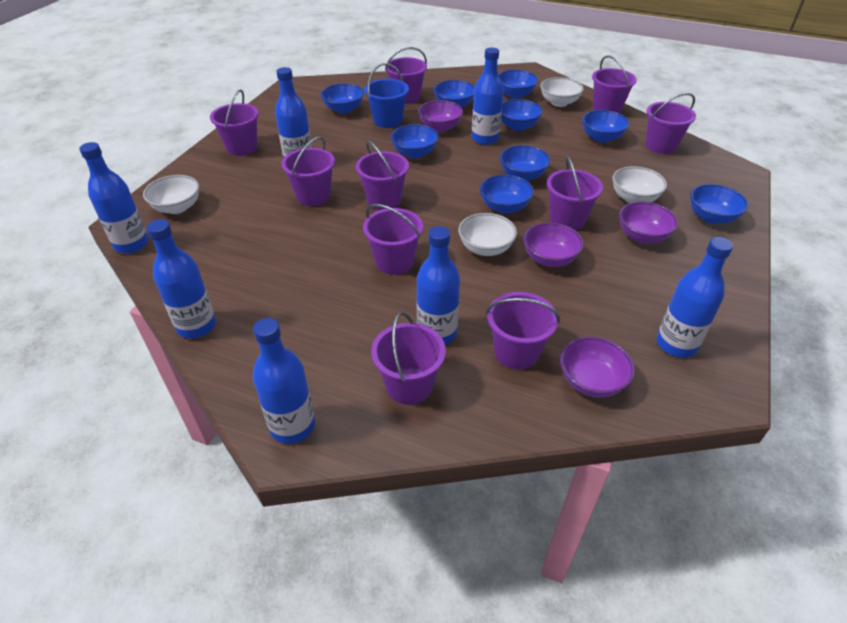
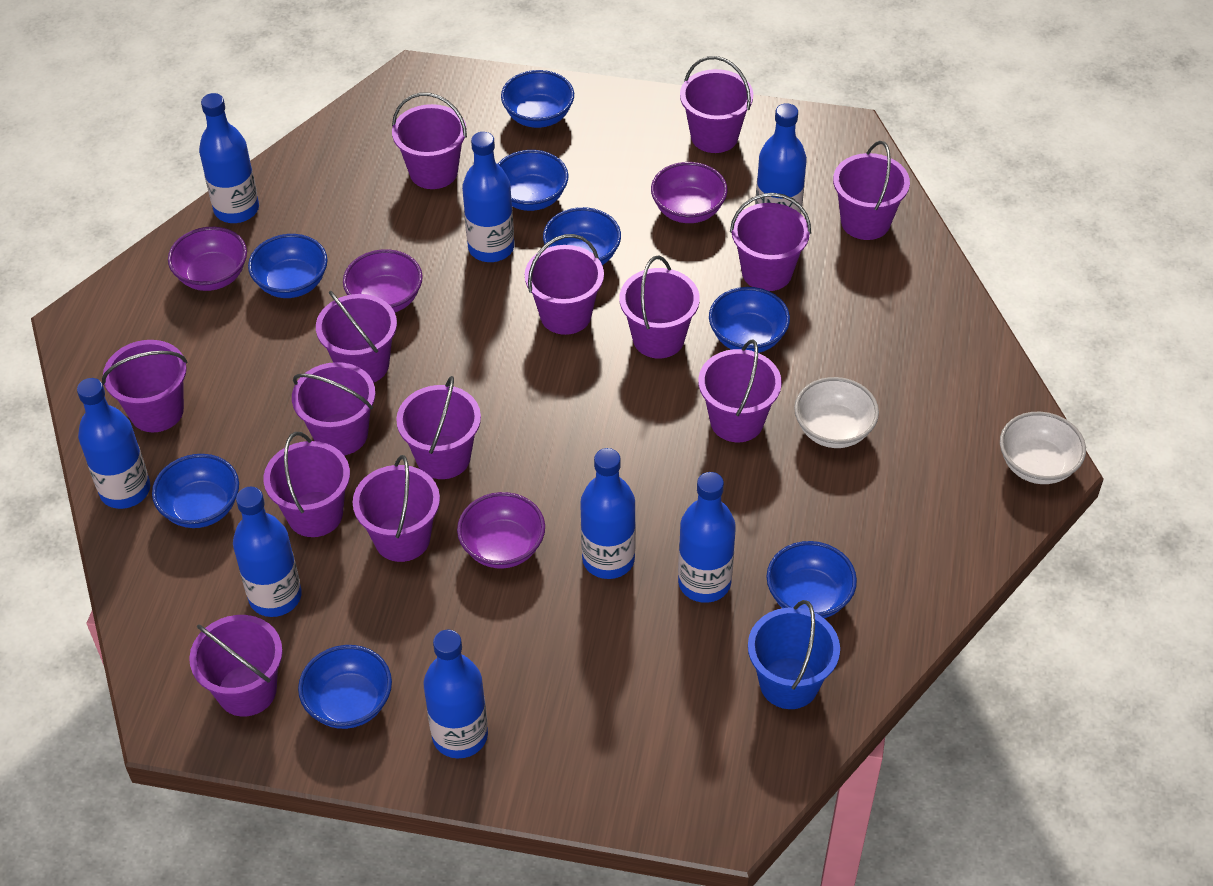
blue bottle: [79,142,149,253] [147,219,216,339] [253,318,315,444] [275,67,312,158] [416,226,460,345] [471,47,504,145] [656,237,733,358] = 7 -> [77,378,150,509] [199,93,259,223] [233,487,302,617] [424,630,488,759] [462,132,514,262] [580,448,636,579] [678,472,736,603] [755,103,807,214] = 8
blue bowl: [321,83,364,114] [391,124,439,158] [433,80,475,107] [480,174,534,214] [498,70,538,99] [499,145,550,181] [501,99,543,131] [582,110,629,143] [690,184,749,224] = 9 -> [152,454,239,528] [248,234,328,298] [298,645,392,729] [498,150,568,211] [501,70,574,128] [543,207,621,265] [709,287,790,353] [766,541,857,618] = 8
purple bucket: [210,89,259,156] [281,136,335,206] [356,140,409,210] [363,204,423,275] [371,312,446,405] [385,47,427,104] [486,292,560,370] [547,156,603,230] [592,55,637,113] [645,93,696,154] = 10 -> [102,340,187,432] [189,615,283,717] [263,432,350,537] [292,362,375,455] [316,291,397,383] [353,455,440,562] [392,93,467,189] [396,376,481,479] [525,234,604,335] [620,256,700,358] [680,56,753,153] [698,339,782,442] [730,193,811,291] [833,141,910,240] = 14
white bowl: [143,175,199,214] [458,213,517,256] [540,77,584,107] [612,166,667,203] = 4 -> [794,377,879,448] [1000,412,1086,484] = 2

